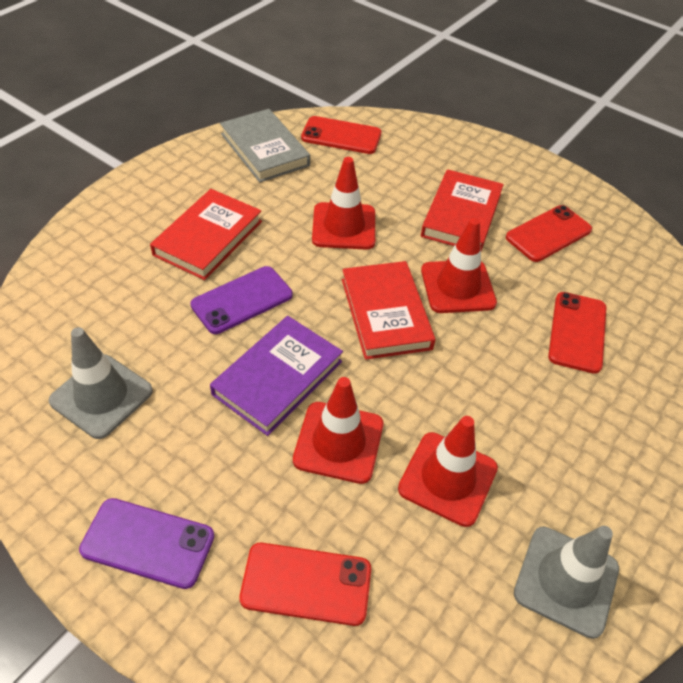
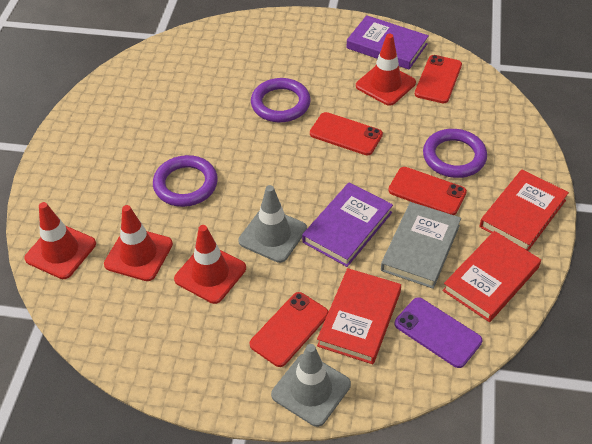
purple book: [210,316,343,436] = 1 -> [302,182,393,267] [347,15,429,69] = 2
purple phone: [79,498,214,589] [190,266,292,334] = 2 -> [394,297,482,368] = 1
purple ring: none = 0 -> [153,155,218,207] [251,78,311,122] [423,129,487,178] = 3

